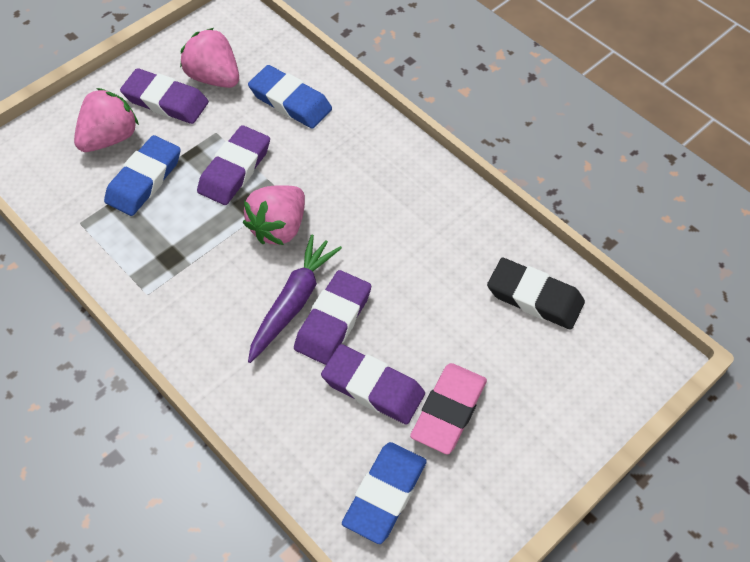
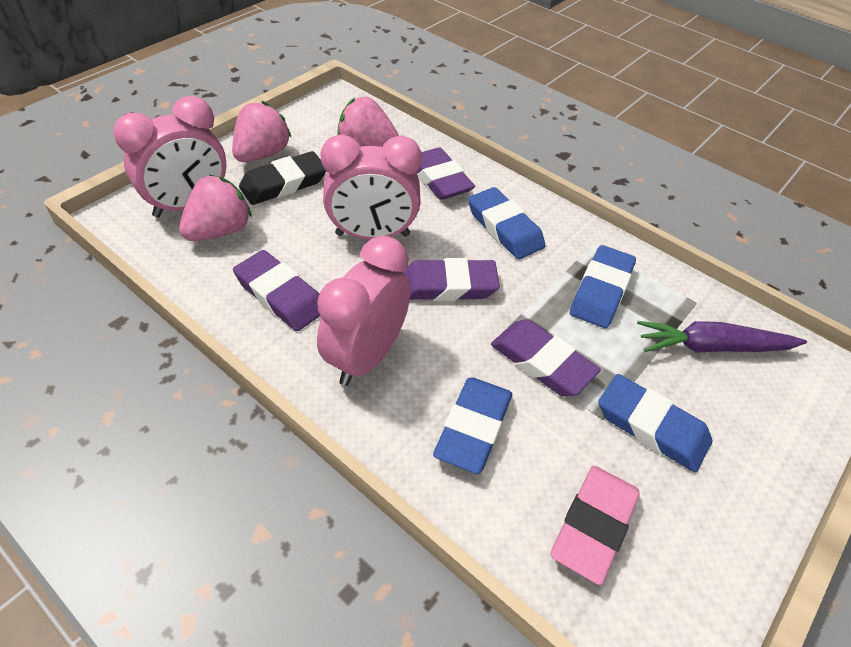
blue eraser: [104,135,181,216] [248,65,332,129] [342,442,427,544] = 3 -> [433,377,512,474] [468,187,545,259] [570,245,636,328] [598,374,712,472] = 4
pink clock: none = 0 -> [113,96,226,218] [317,236,411,386] [320,135,422,239] = 3

